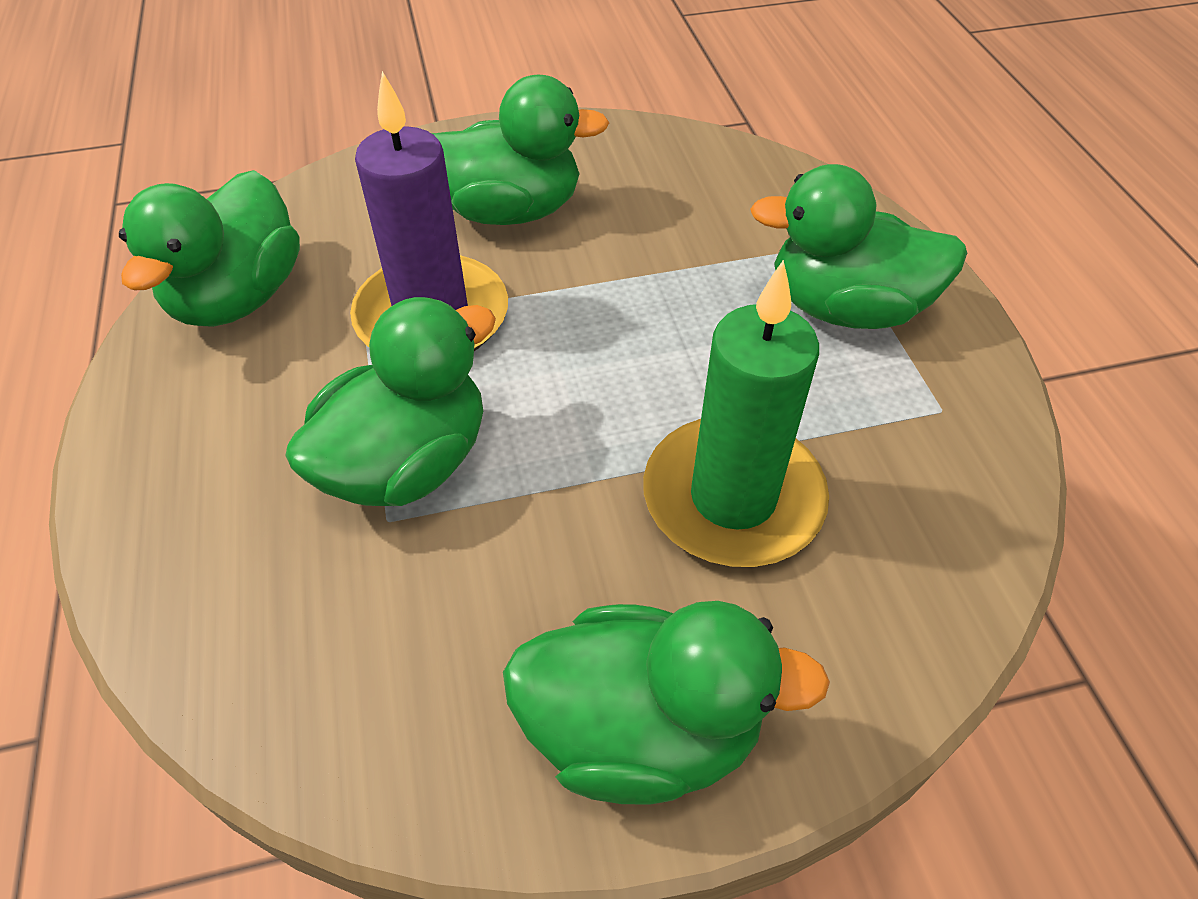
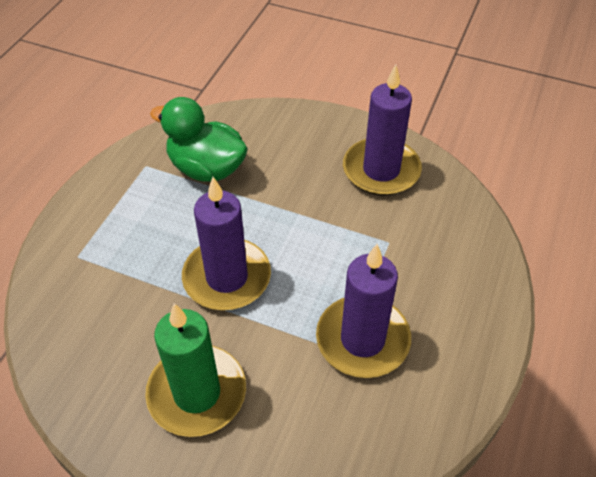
green duck: [119,170,300,327] [285,297,496,506] [432,75,609,225] [503,601,830,805] [750,164,967,329] = 5 -> [150,97,248,182] = 1
purple candle: [350,71,508,351] = 1 -> [182,177,271,310] [316,244,411,378] [343,64,422,196] = 3

